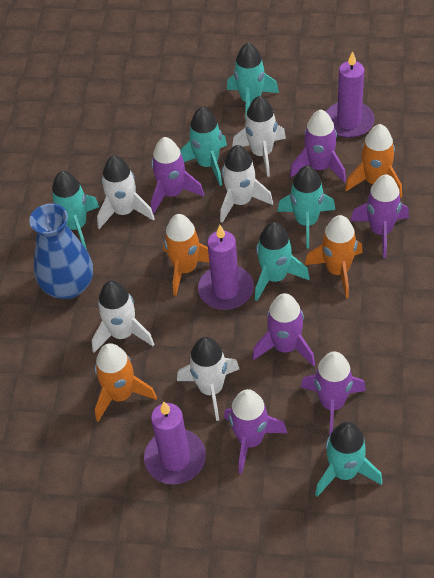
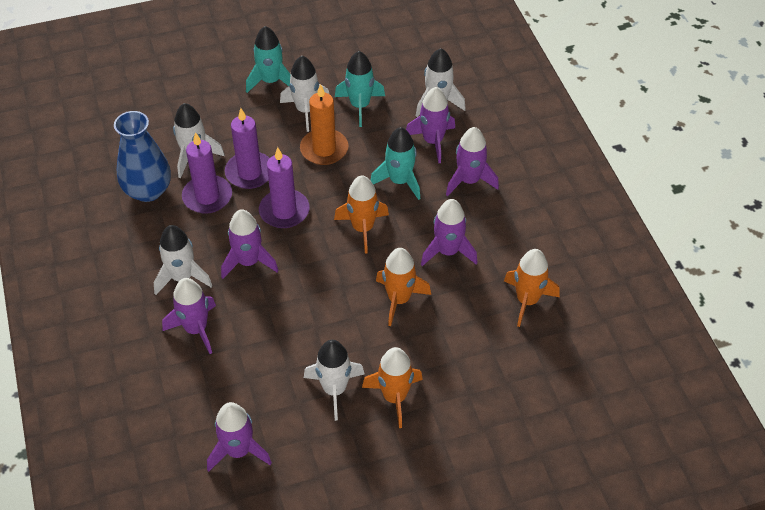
orange candle: none = 0 -> [300,84,348,165] = 1
turquoise rocket: [52,171,99,250] [180,107,227,186] [227,43,279,115] [255,222,310,301] [277,166,335,249] [315,422,382,497] = 6 -> [246,26,291,93] [335,51,385,127] [370,127,420,200] = 3

